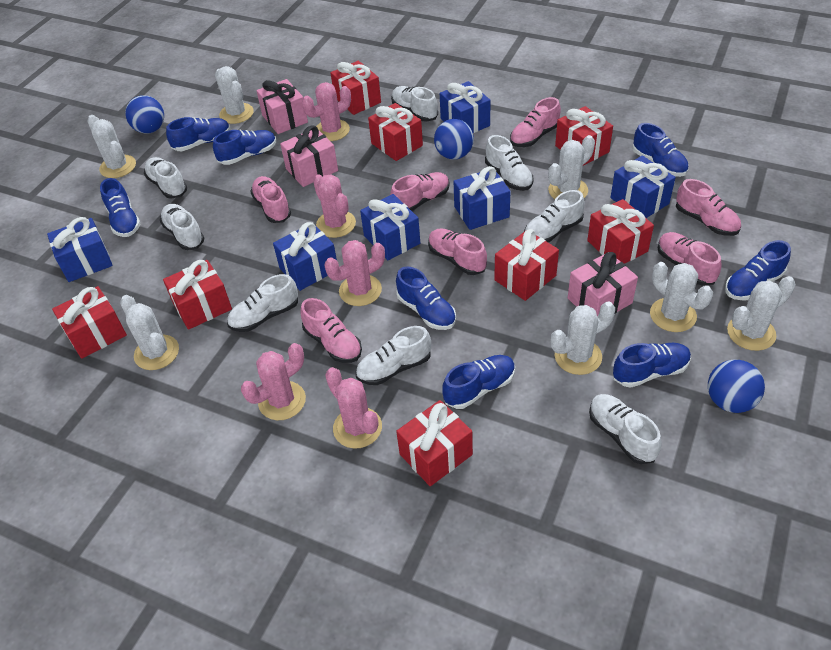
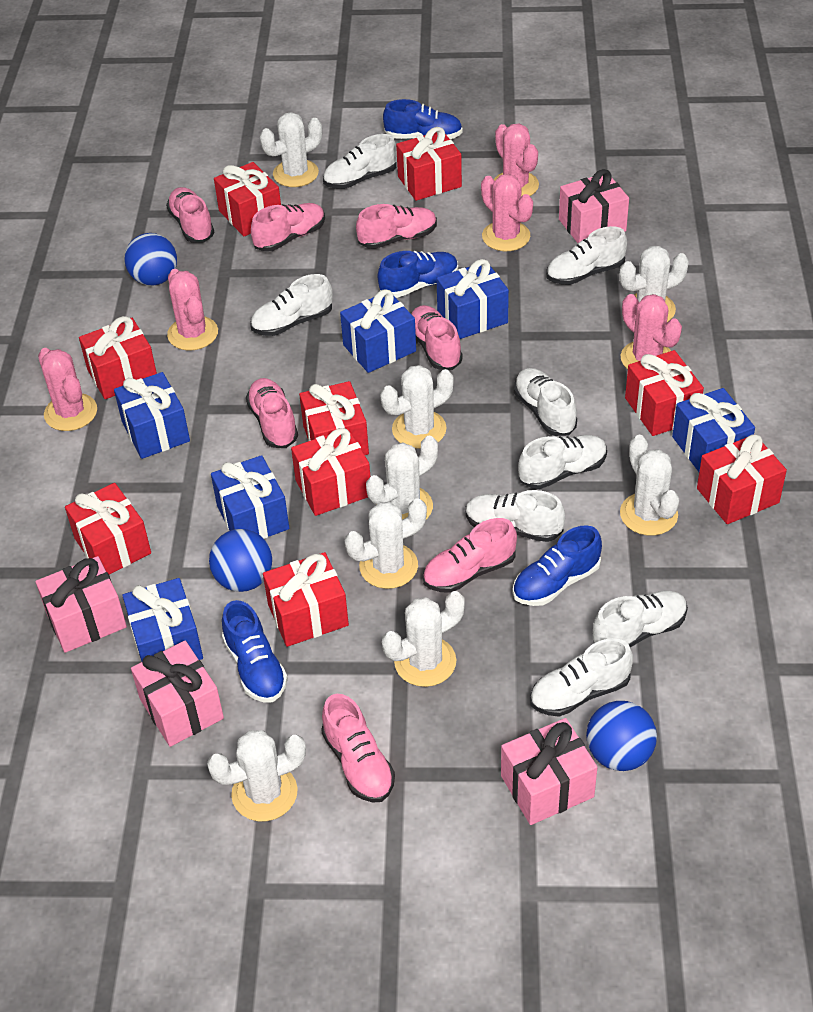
blue shoe: [100,178,141,237] [166,117,230,151] [213,130,276,165] [396,266,456,330] [442,355,515,409] [613,343,691,388] [632,123,689,177] [725,240,791,301] = 8 -> [222,600,288,703] [377,251,458,298] [383,99,463,139] [513,525,602,606] = 4
pink gift: [256,79,308,134] [280,125,338,187] [568,252,638,316] = 3 -> [36,556,127,653] [131,641,224,747] [501,718,598,825] [559,169,629,243] = 4
red gift: [52,286,127,359] [163,260,232,330] [330,61,381,115] [368,103,423,161] [396,400,473,486] [494,229,559,301] [555,106,613,166] [587,199,654,264] = 8 -> [65,483,151,575] [79,316,157,399] [214,162,281,236] [263,552,349,647] [291,428,370,516] [299,381,369,455] [396,127,462,201] [625,350,704,436] [697,434,787,524] = 9
white cactus: [88,115,136,178] [120,295,179,370] [215,66,254,124] [548,135,595,199] [551,301,615,375] [650,262,713,332] [727,276,796,351] = 7 -> [207,730,306,821] [260,112,322,187] [345,498,427,589] [366,435,438,520] [380,365,454,449] [382,591,465,687] [620,246,689,322] [620,435,679,536] = 8

